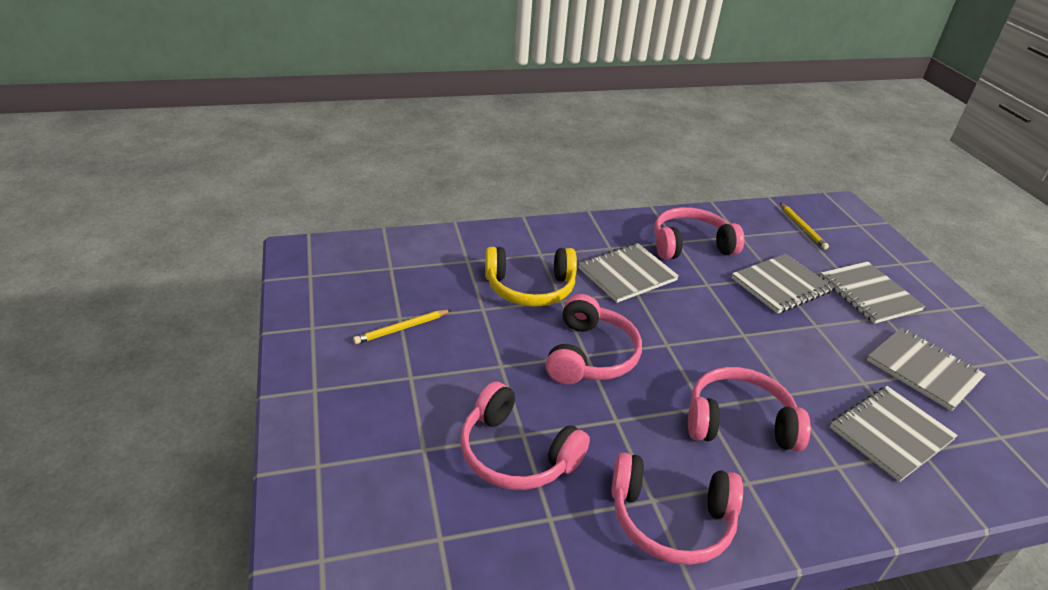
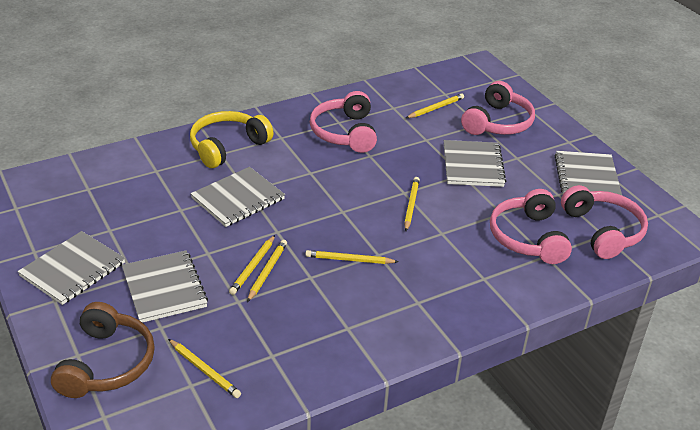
brown headphones: none = 0 -> [51,302,155,398] = 1
pink headphones: [460,382,590,490] [546,294,642,384] [611,452,743,565] [654,207,744,259] [688,367,811,451] = 5 -> [310,91,377,153] [461,81,535,135] [490,189,572,264] [561,185,648,259] = 4
yellow pencil: [353,310,451,344] [780,203,829,250] = 2 -> [168,339,241,398] [229,235,275,295] [247,240,287,302] [305,250,398,264] [404,177,420,231] [406,94,464,118] = 6

